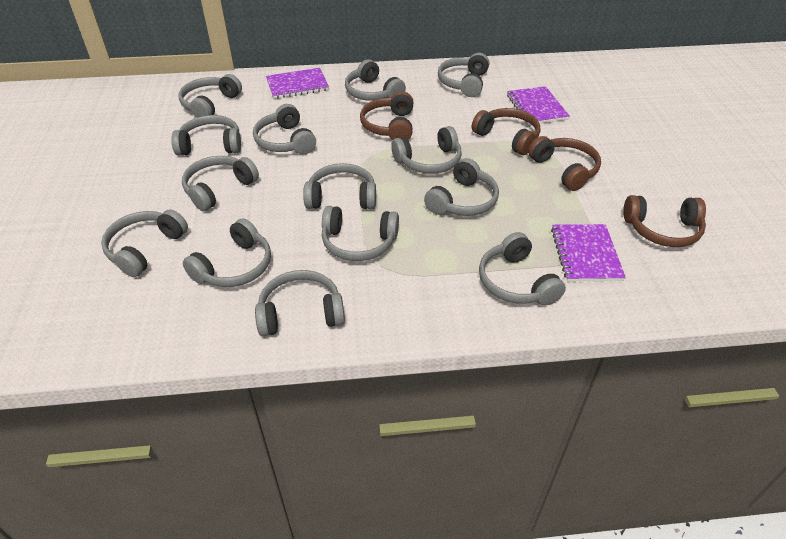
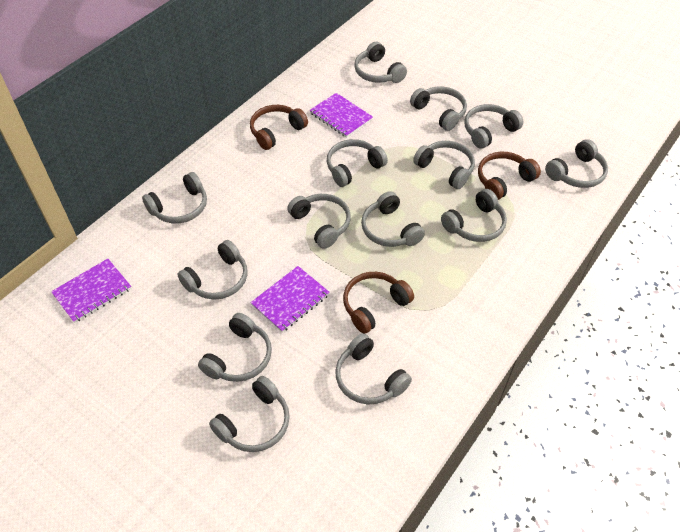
brown headphones: [360,91,413,140] [472,108,541,155] [528,136,601,191] [623,195,706,247] = 4 -> [250,105,308,150] [343,272,414,334] [478,152,541,200] = 3

